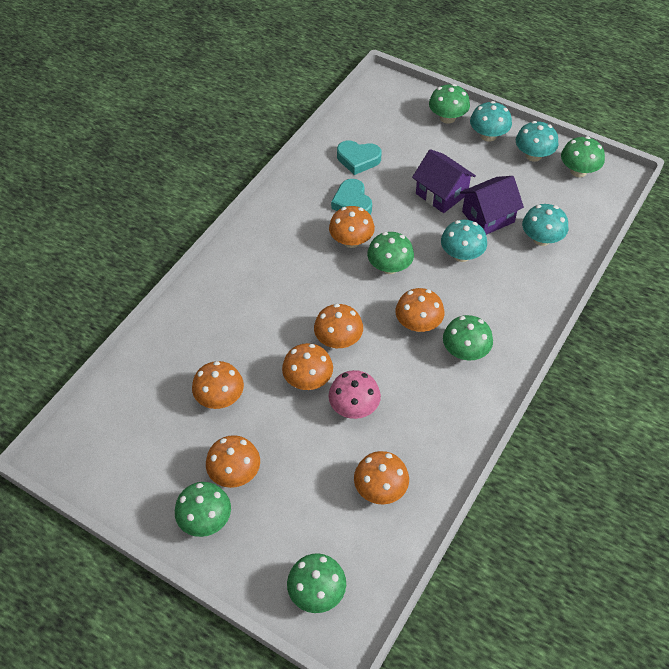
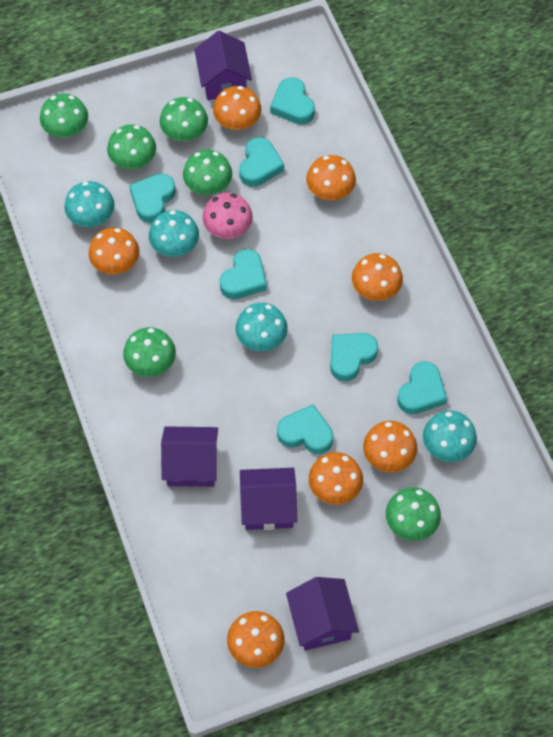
purple house: [412,149,476,213] [460,176,524,235] = 2 -> [161,426,218,487] [194,31,252,100] [240,468,297,530] [286,577,359,651] = 4
turquoise heart: [331,179,372,215] [337,141,381,175] = 2 -> [129,174,176,223] [220,249,267,299] [239,137,284,187] [270,77,315,125] [277,405,333,454] [330,333,378,381] [397,361,447,414] = 7

